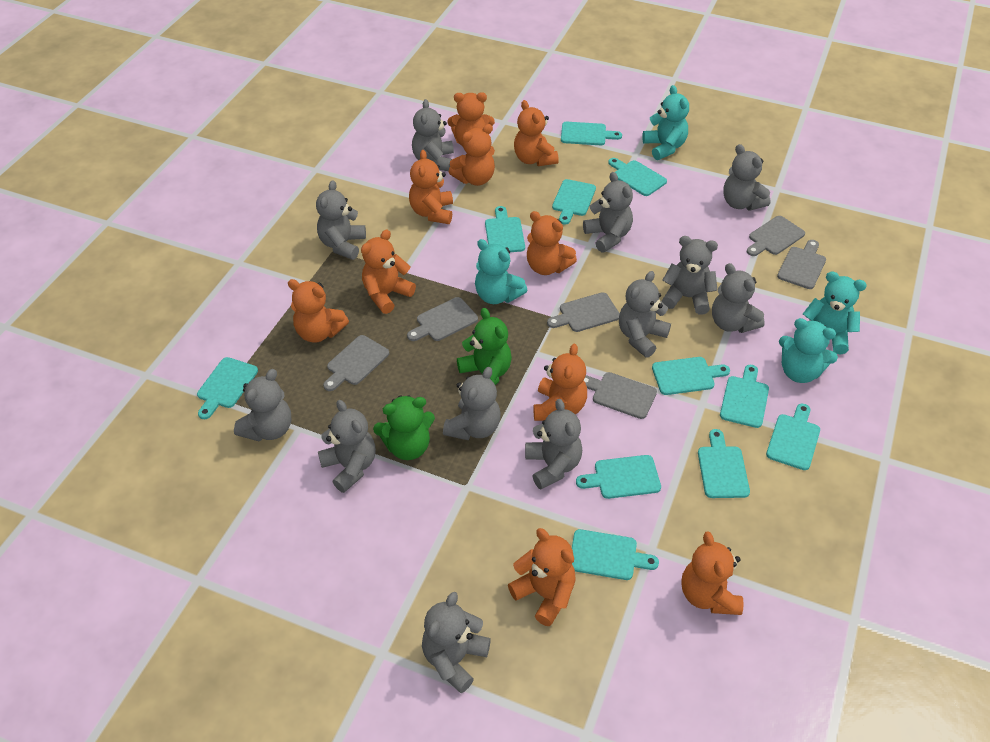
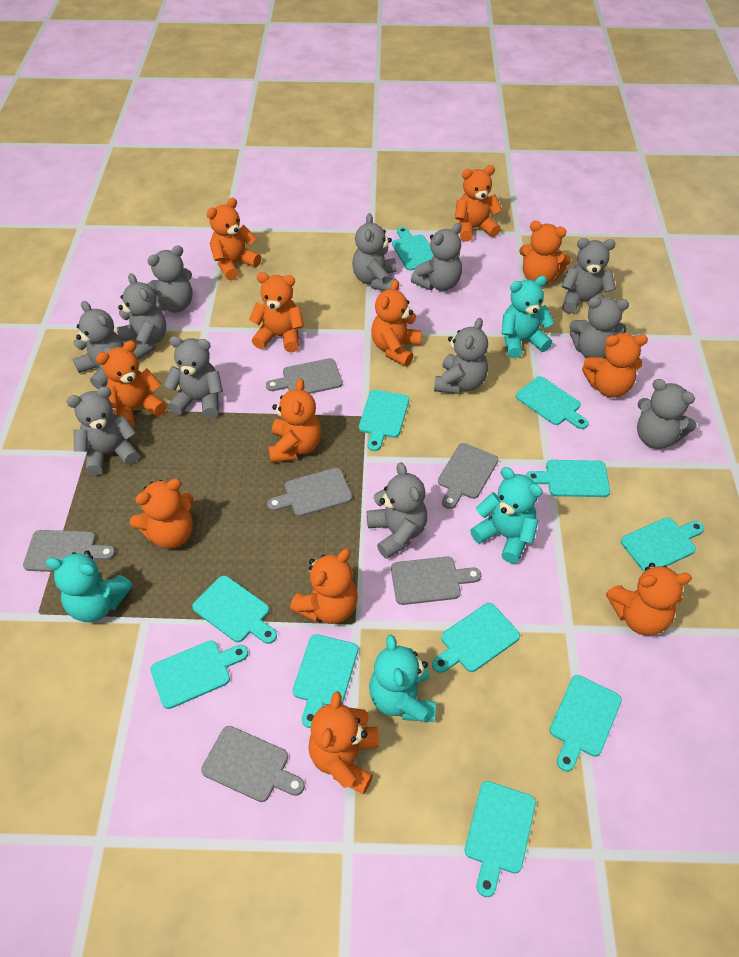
green teddy bear: [373,395,435,460] [457,308,512,385] = 2 -> none = 0
orange teddy bear: [288,279,349,343] [361,230,416,314] [409,150,453,224] [447,92,495,146] [449,124,495,186] [508,528,576,626] [514,100,559,166] [527,211,577,275] [534,344,587,421] [681,531,744,615] = 10 -> [96,341,166,427] [130,479,194,549] [207,198,261,280] [249,272,304,352] [269,378,321,463] [290,549,358,624] [308,691,379,794] [371,280,421,366] [455,165,503,242] [519,221,571,285] [582,333,648,398] [606,563,692,636] = 12

